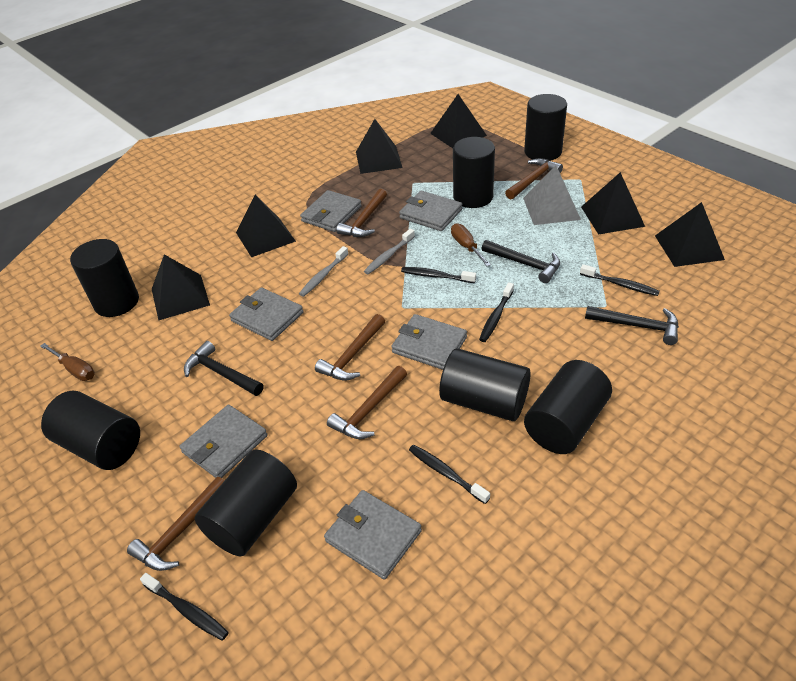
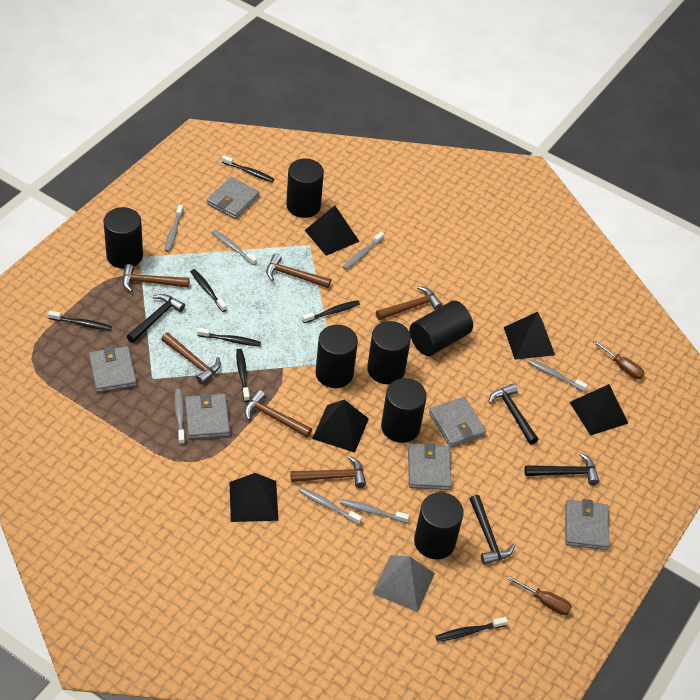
black hammer: [184,341,264,396] [481,240,560,283] [585,306,679,345] = 3 -> [127,294,185,343] [470,495,515,565] [488,383,538,445] [524,453,599,485] = 4
black pyramid: [152,254,210,320] [236,195,296,257] [356,119,403,174] [430,94,487,148] [581,172,645,235] [655,202,725,267] = 6 -> [230,473,278,522] [305,206,360,256] [312,400,369,453] [504,312,555,360] [569,384,628,436] = 5
black toothbrush: [140,573,229,641] [401,267,476,283] [409,445,490,504] [479,282,514,342] [580,264,660,296] = 5 -> [48,311,112,331] [190,269,227,312] [197,328,261,346] [222,155,274,182] [236,349,250,402] [302,300,360,323] [435,617,507,642] = 7
brown hammer: [127,477,224,571] [315,314,385,381] [327,366,407,439] [336,189,387,237] [505,158,563,199] = 5 -> [122,264,190,292] [161,332,221,384] [244,390,312,438] [266,253,331,288] [291,456,366,488] [376,286,443,320] = 6
grey toothbrush: [299,246,348,297] [364,229,415,274] = 2 -> [165,205,183,252] [175,389,185,445] [212,230,257,266] [299,487,362,525] [340,499,409,523] [343,232,384,270] [527,359,588,392] = 7

